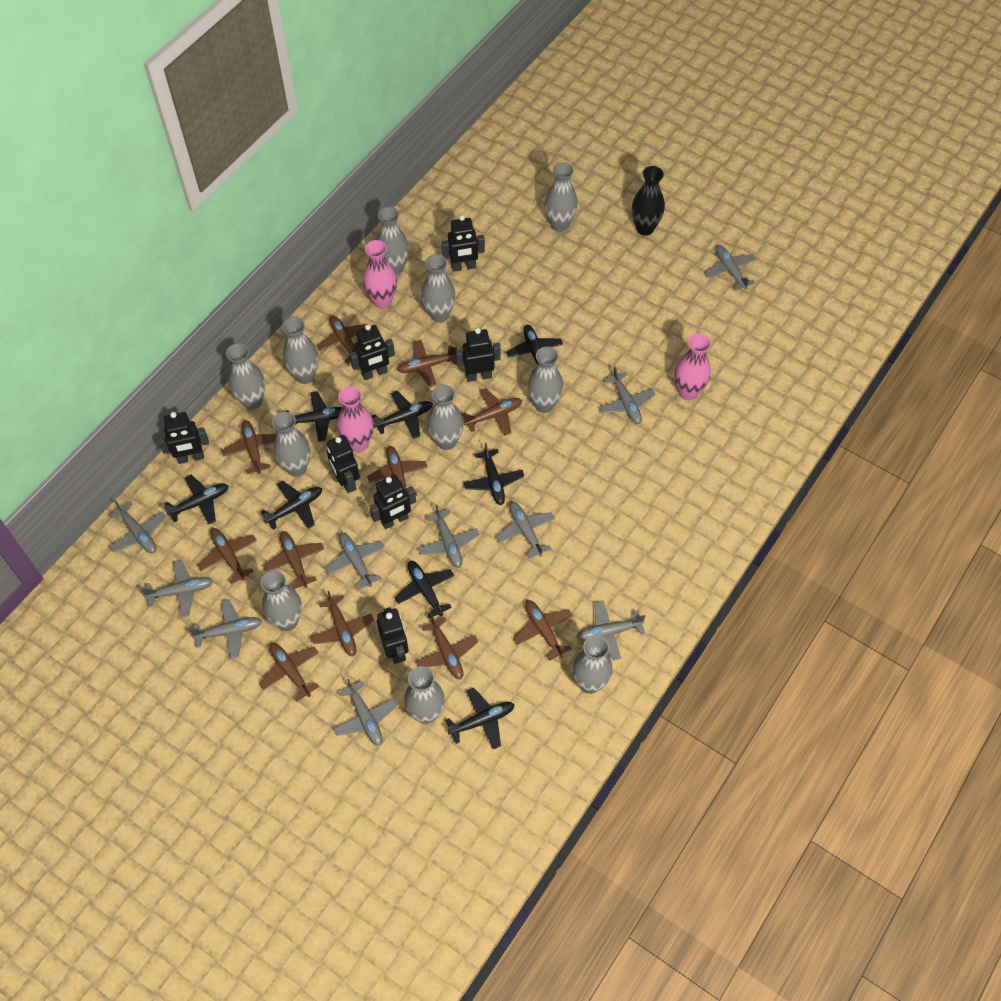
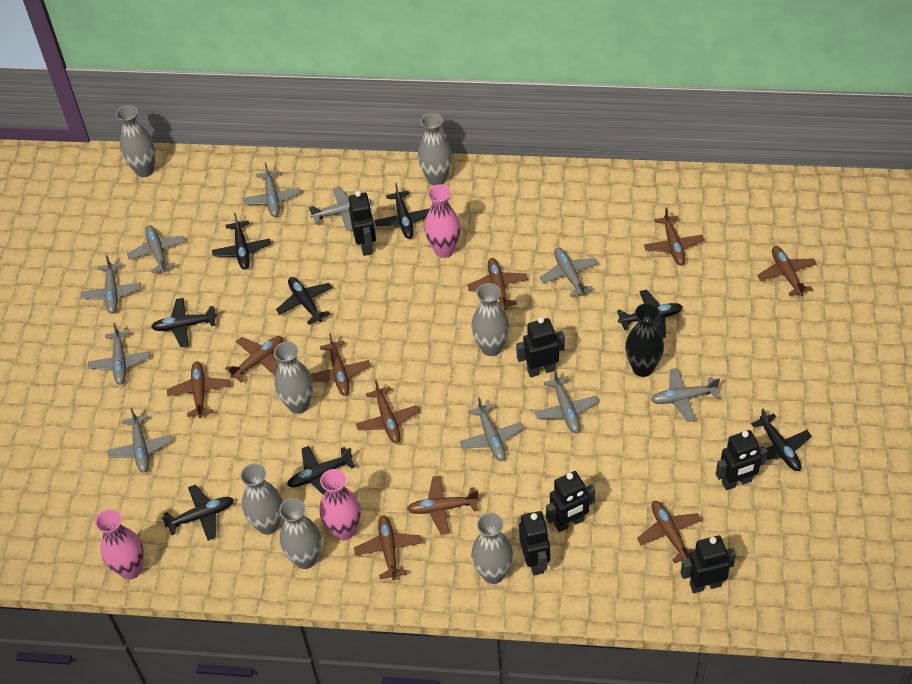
black robot: [157,412,209,464] [327,435,360,493] [350,324,395,380] [370,475,416,529] [377,607,409,664] [442,215,485,272] [455,328,501,382] = 7 -> [349,191,376,256] [516,317,565,377] [519,511,550,575] [546,471,595,532] [681,536,736,593] [716,430,768,490] = 6
brown plane: [197,528,257,584] [222,420,277,474] [259,643,319,702] [263,531,324,589] [311,591,374,657] [317,316,369,363] [367,446,428,496] [397,340,457,387] [416,614,478,679] [462,388,522,436] [513,600,573,661] = 11 -> [167,361,230,418] [225,336,283,383] [311,334,371,396] [354,515,422,580] [356,380,420,443] [407,476,479,535] [467,258,528,310] [637,501,702,563] [644,207,704,265] [757,246,817,296] = 10
grey vase: [226,343,265,410] [261,570,302,631] [272,412,310,477] [282,317,319,384] [376,207,409,276] [404,666,445,724] [421,254,455,323] [427,384,464,450] [528,347,563,413] [545,162,578,232] [572,635,613,694] = 11 -> [116,105,155,177] [240,463,283,535] [274,341,313,414] [279,498,321,569] [418,113,452,186] [471,283,509,356] [471,513,513,584] = 7

